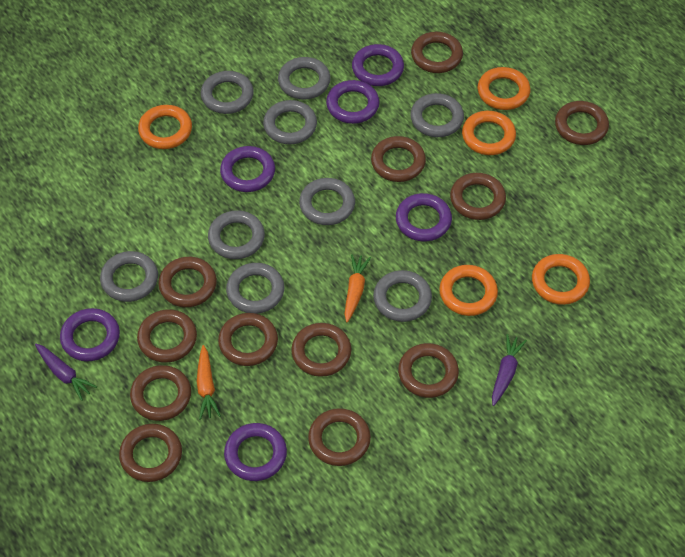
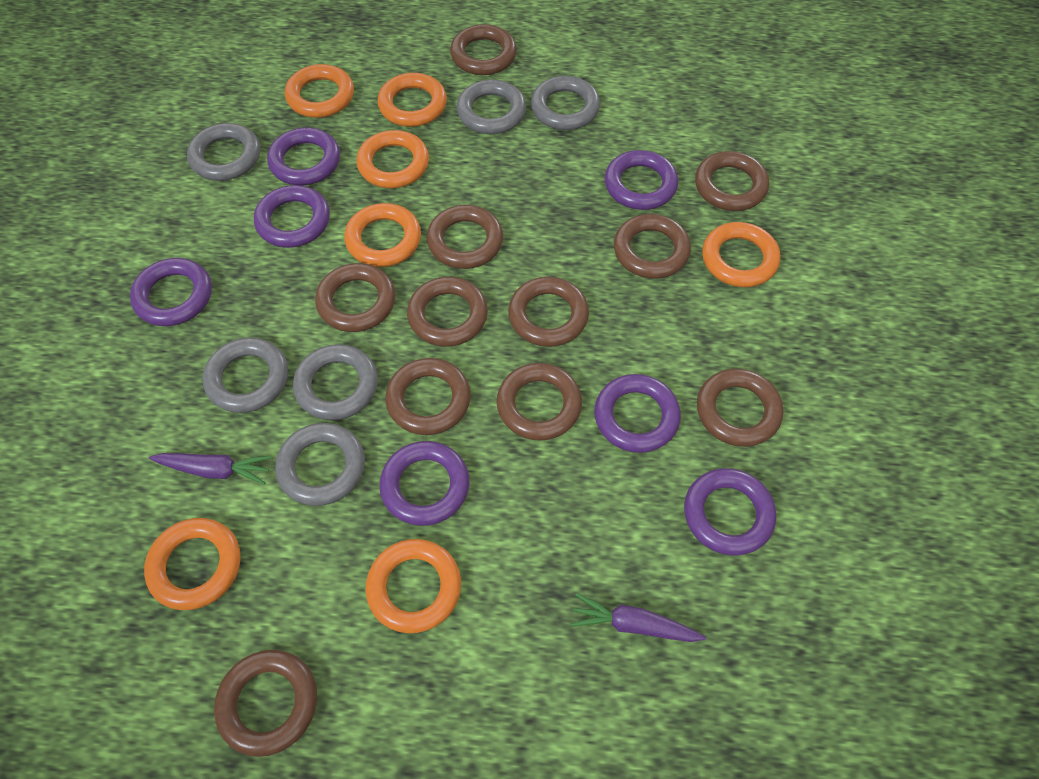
brown ring: [119,424,182,482] [130,365,191,421] [137,309,197,363] [158,257,217,307] [218,313,278,366] [291,323,351,377] [308,408,371,466] [371,136,426,182] [398,343,459,398] [411,32,463,73] [450,173,506,220] [555,101,609,145] = 12 -> [214,650,317,757] [315,263,396,332] [385,358,471,435] [407,277,488,347] [427,205,503,269] [450,24,517,75] [497,363,582,440] [508,277,589,347] [614,214,691,279] [695,151,769,211] [697,369,783,447] = 11
grey ring: [100,251,158,302] [201,71,254,114] [208,210,265,259] [226,263,284,314] [263,100,317,144] [278,57,331,100] [299,178,355,225] [373,270,432,322] [410,93,464,137] = 9 -> [187,123,260,181] [203,337,288,413] [275,423,365,506] [293,344,378,420] [457,80,526,134] [531,76,600,130] = 6
orange carrot: [197,345,221,420] [345,254,371,323] = 2 -> none = 0
orange ring: [138,105,192,149] [439,265,498,316] [462,111,516,155] [478,67,530,110] [532,254,590,305] = 5 -> [144,518,241,610] [285,64,354,118] [344,203,421,267] [356,130,429,188] [366,539,461,633] [377,73,447,127] [702,222,780,287] = 7
purple ring: [60,308,120,361] [220,146,275,192] [224,423,287,481] [326,80,380,124] [352,44,404,86] [396,193,452,241] = 6 -> [130,258,212,326] [254,185,330,248] [267,128,340,185] [380,441,470,526] [594,374,681,453] [605,150,678,210] [684,468,776,556] = 7

